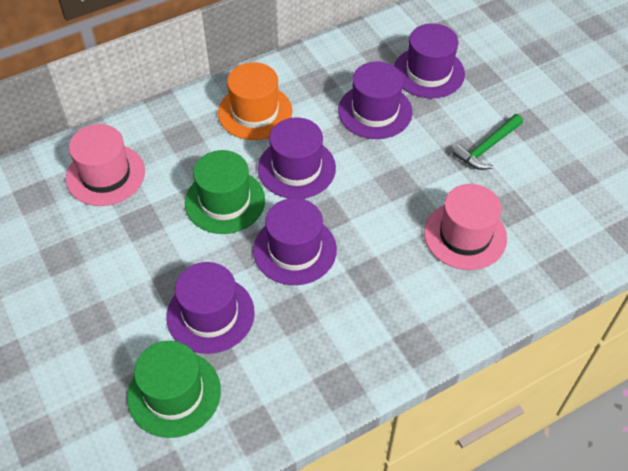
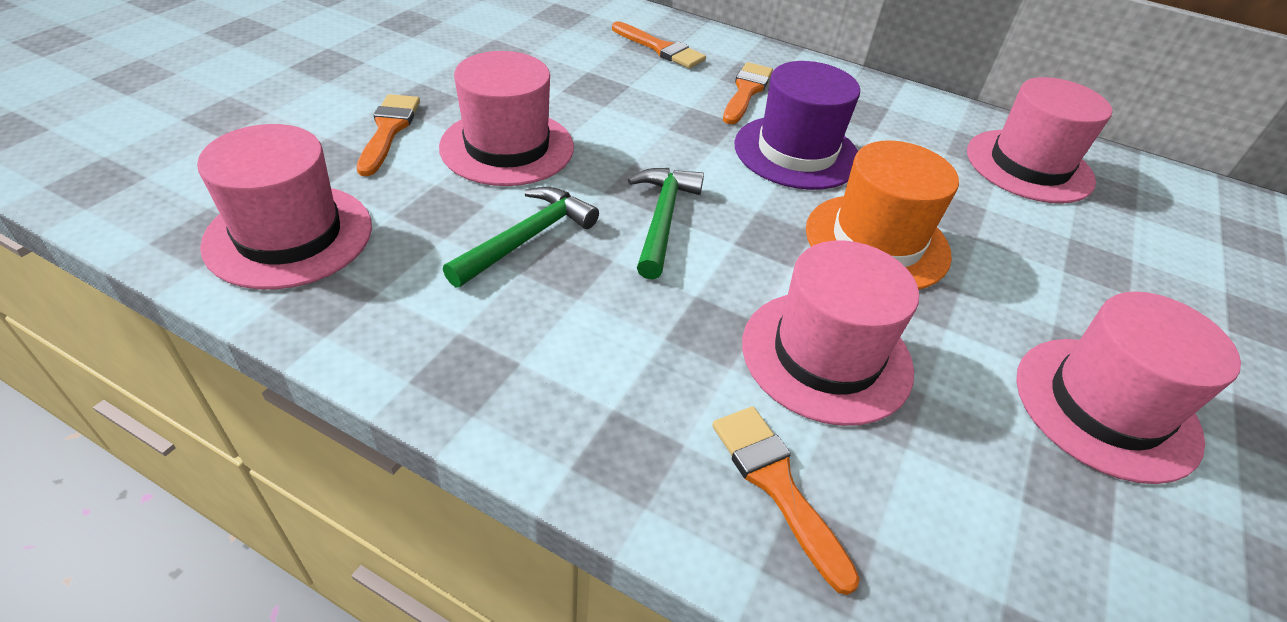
green hammer: [452,114,523,170] = 1 -> [443,187,599,287] [628,168,704,280] = 2
green hat: [127,341,221,438] [185,150,265,234] = 2 -> none = 0
orange brush: none = 0 -> [357,94,420,176] [612,22,706,69] [712,406,860,595] [723,62,773,124] = 4
pink hat: [66,124,145,206] [424,184,507,270] = 2 -> [197,124,372,290] [439,51,574,186] [742,241,919,426] [967,77,1112,203] [1016,291,1241,484] = 5
purple hat: [166,262,255,354] [253,198,337,285] [258,117,336,199] [338,62,412,139] [394,23,465,98] = 5 -> [734,61,860,190] = 1

